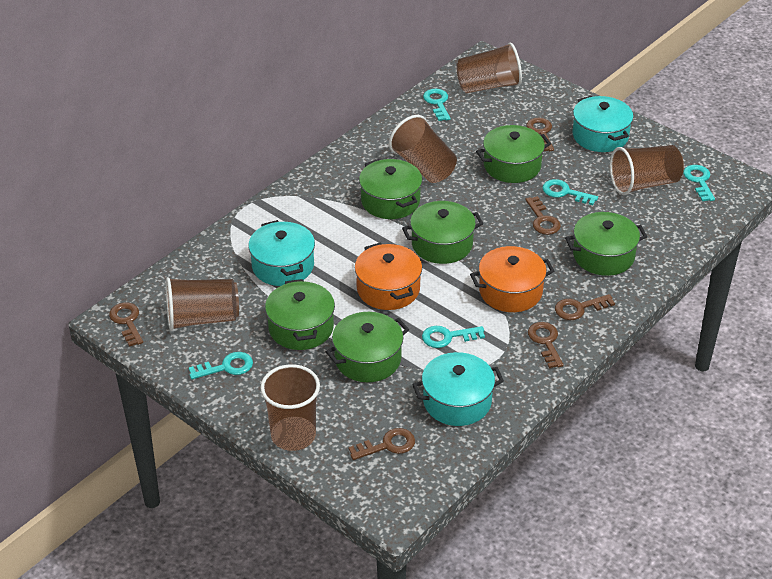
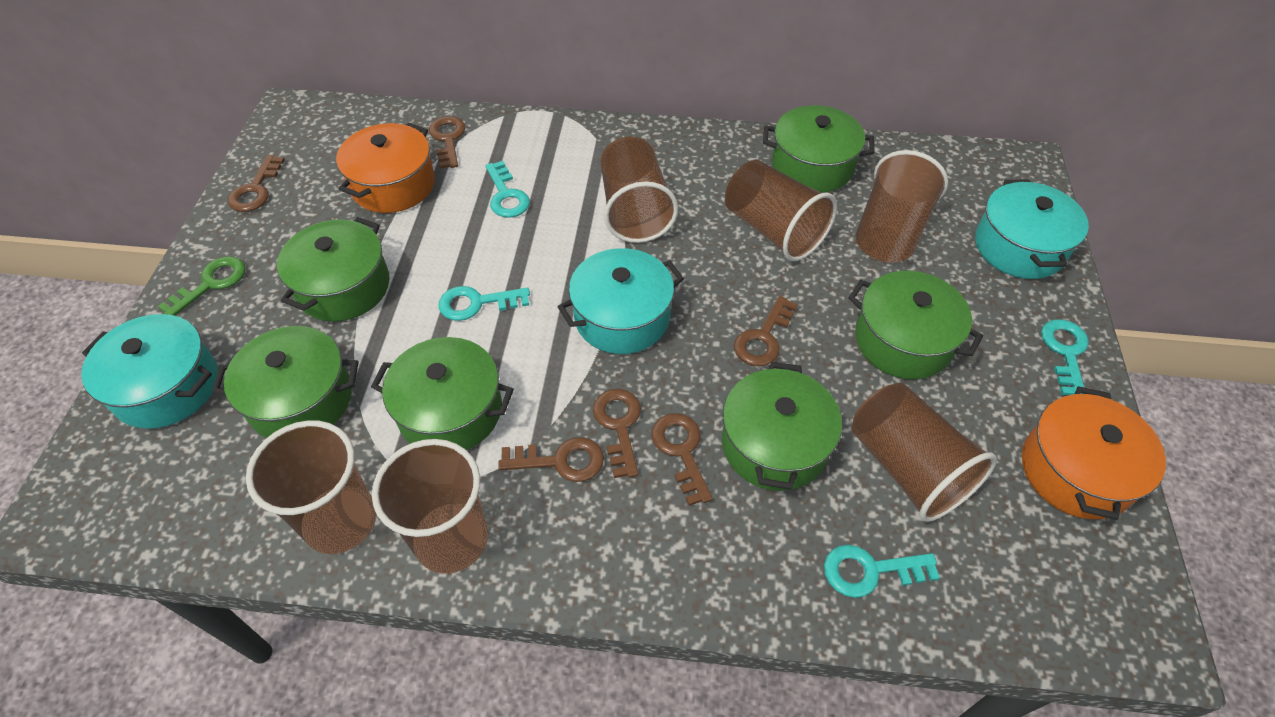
brown cup: [166,277,239,331] [260,364,320,451] [389,115,457,183] [456,42,522,93] [610,145,684,195] = 5 -> [246,420,376,554] [372,439,488,574] [601,136,678,243] [725,160,837,261] [851,383,997,522] [856,150,948,263] = 6
green key: none = 0 -> [158,256,246,316] = 1
turquoise key: [189,352,253,379] [422,326,485,348] [423,89,451,121] [542,179,598,205] [683,165,715,201] = 5 -> [438,286,530,321] [486,161,530,218] [824,545,940,598] [1041,319,1089,395] = 4

